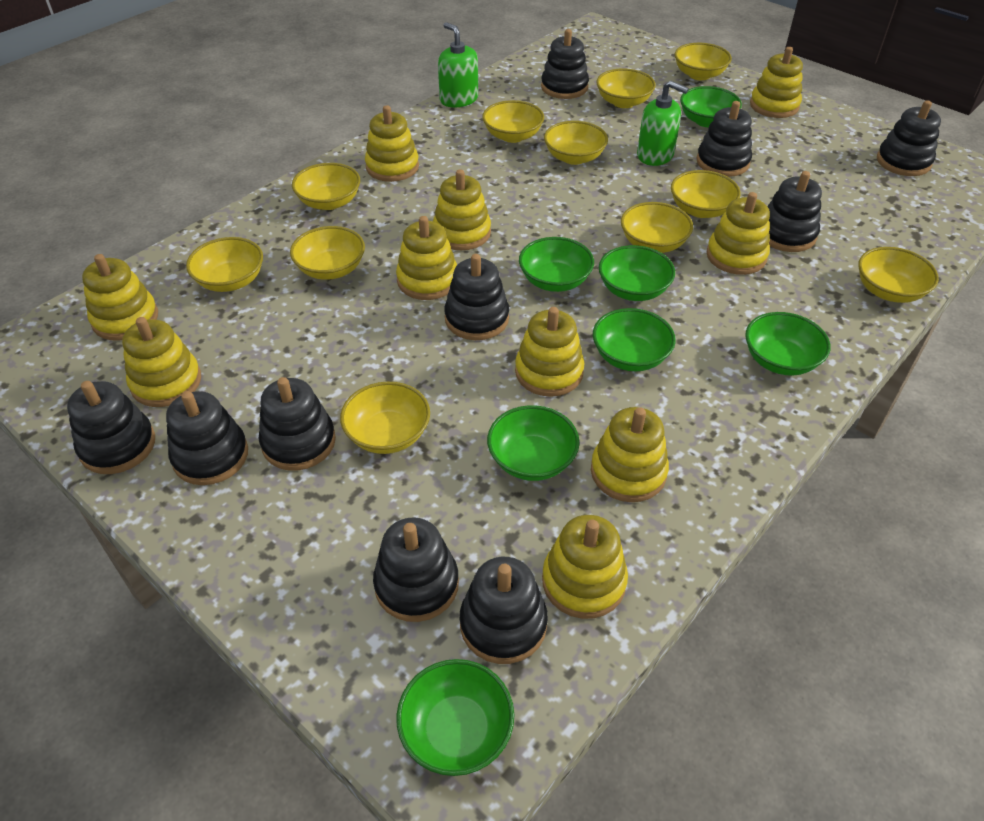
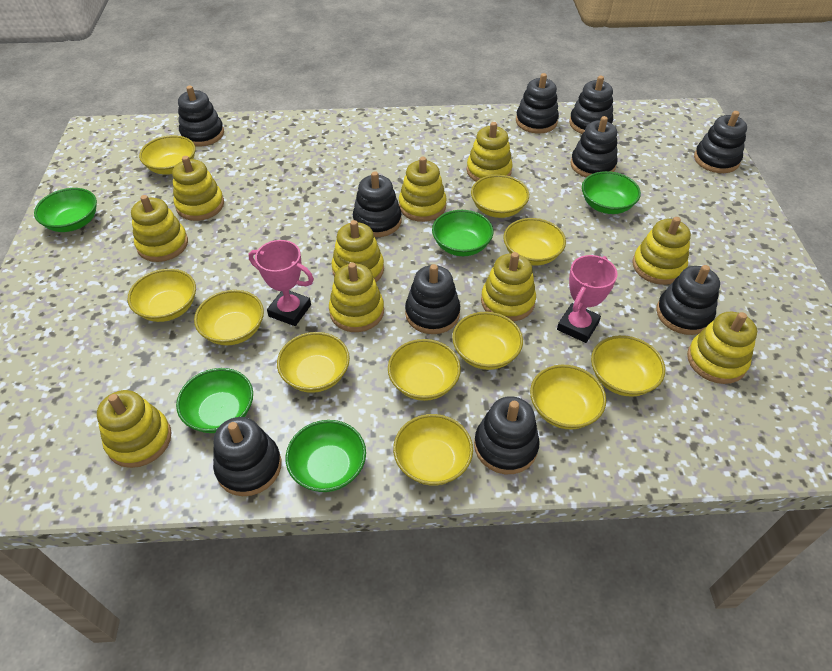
green bowl: [396,659,514,776] [487,405,580,481] [519,237,594,292] [593,308,676,371] [599,245,675,301] [680,86,742,127] [745,312,830,376] = 7 -> [34,188,97,232] [176,368,253,433] [286,420,366,492] [432,210,494,256] [582,171,641,214] = 5
green soap dispenser: [438,22,478,107] [637,81,689,166] = 2 -> none = 0
pink trophy: none = 0 -> [248,240,314,326] [557,255,618,343] = 2

